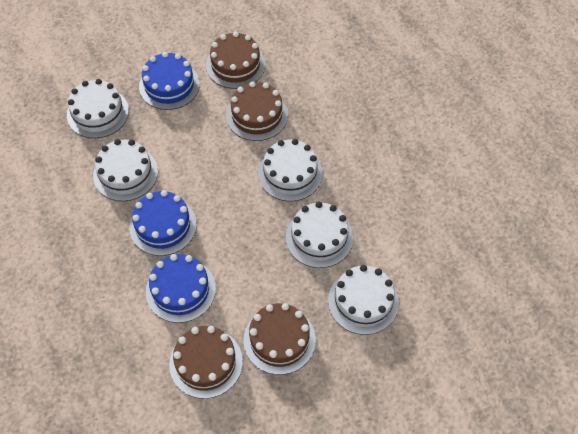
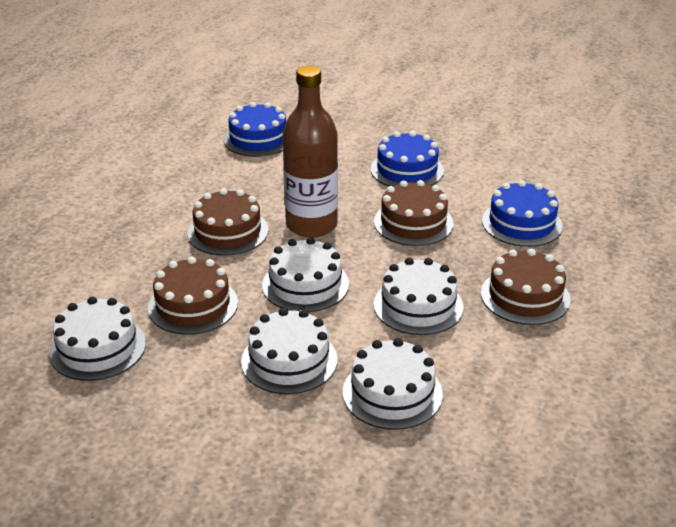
brown bottle: none = 0 -> [282,66,338,238] = 1

